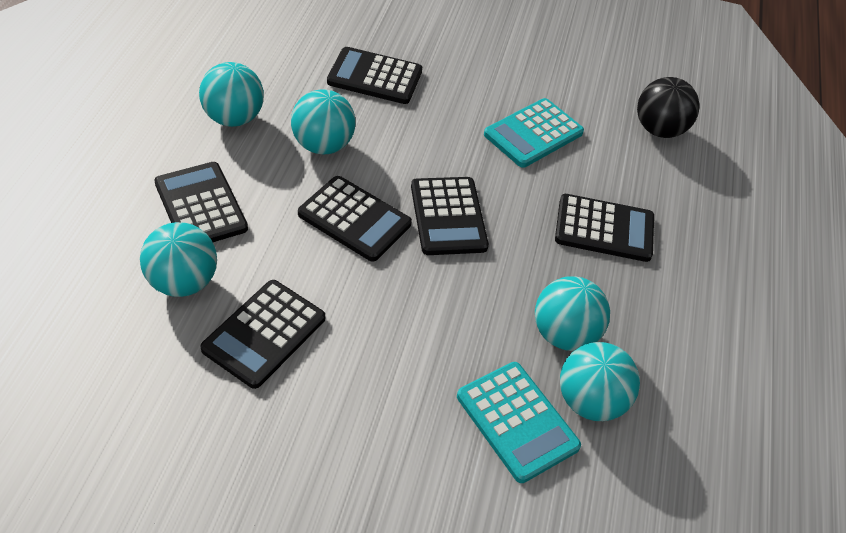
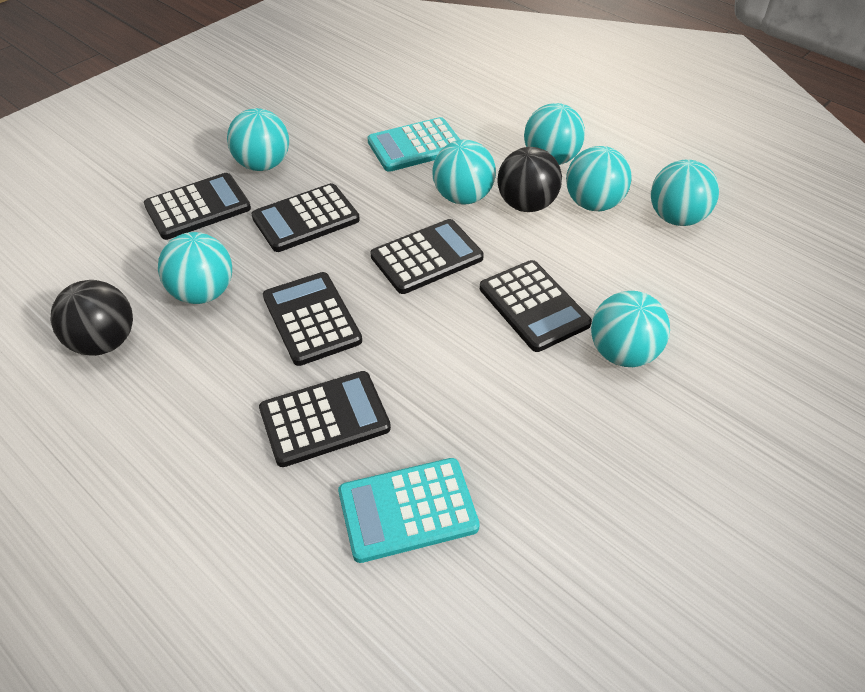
black ball: [637,77,700,138] = 1 -> [51,280,133,356] [498,147,562,212] = 2
turquoise ball: [140,222,217,297] [199,62,264,127] [291,89,356,154] [535,276,610,351] [560,342,640,421] = 5 -> [158,232,232,304] [227,108,289,171] [432,140,496,204] [524,103,585,165] [566,146,632,211] [591,291,670,367] [651,160,719,226] = 7

